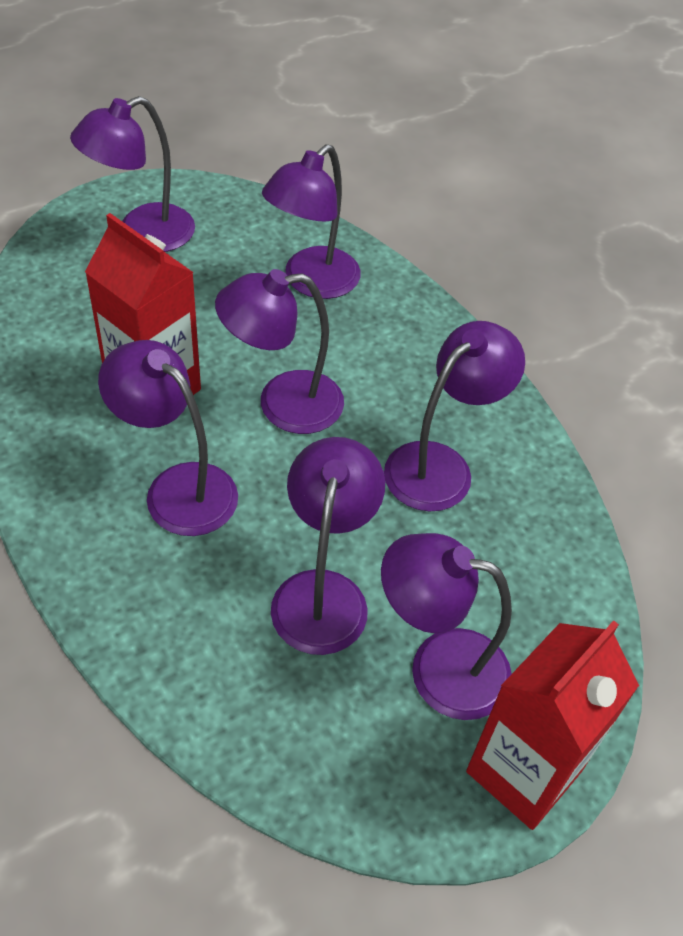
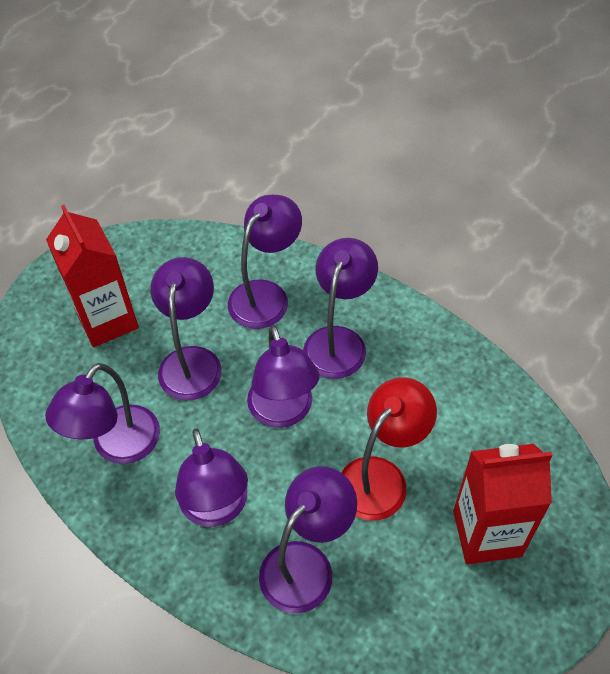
red lamp: none = 0 -> [341,378,437,521] = 1

